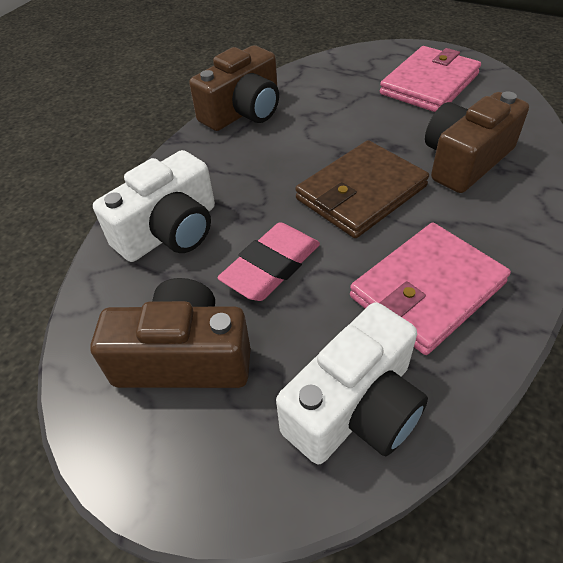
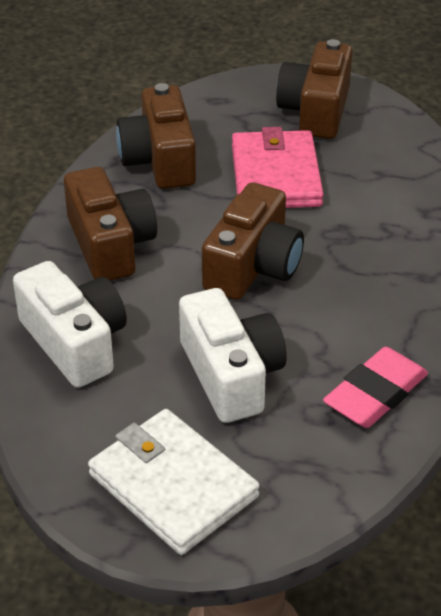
brown camera: [90,278,251,388] [189,45,279,131] [425,91,529,193] = 3 -> [64,167,157,281] [116,83,196,189] [202,182,304,300] [276,39,353,139] = 4
brown wallet: [295,140,429,238] = 1 -> none = 0
pink wallet: [350,223,511,355] [380,46,481,112] = 2 -> [232,127,324,208] = 1
white wallet: none = 0 -> [88,409,260,555] = 1

